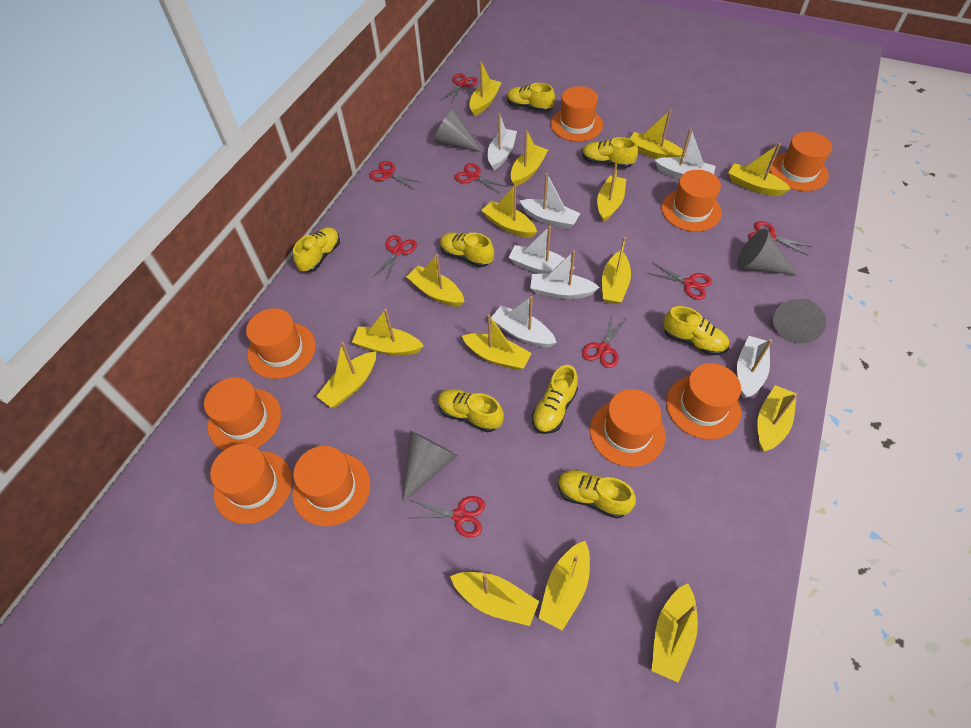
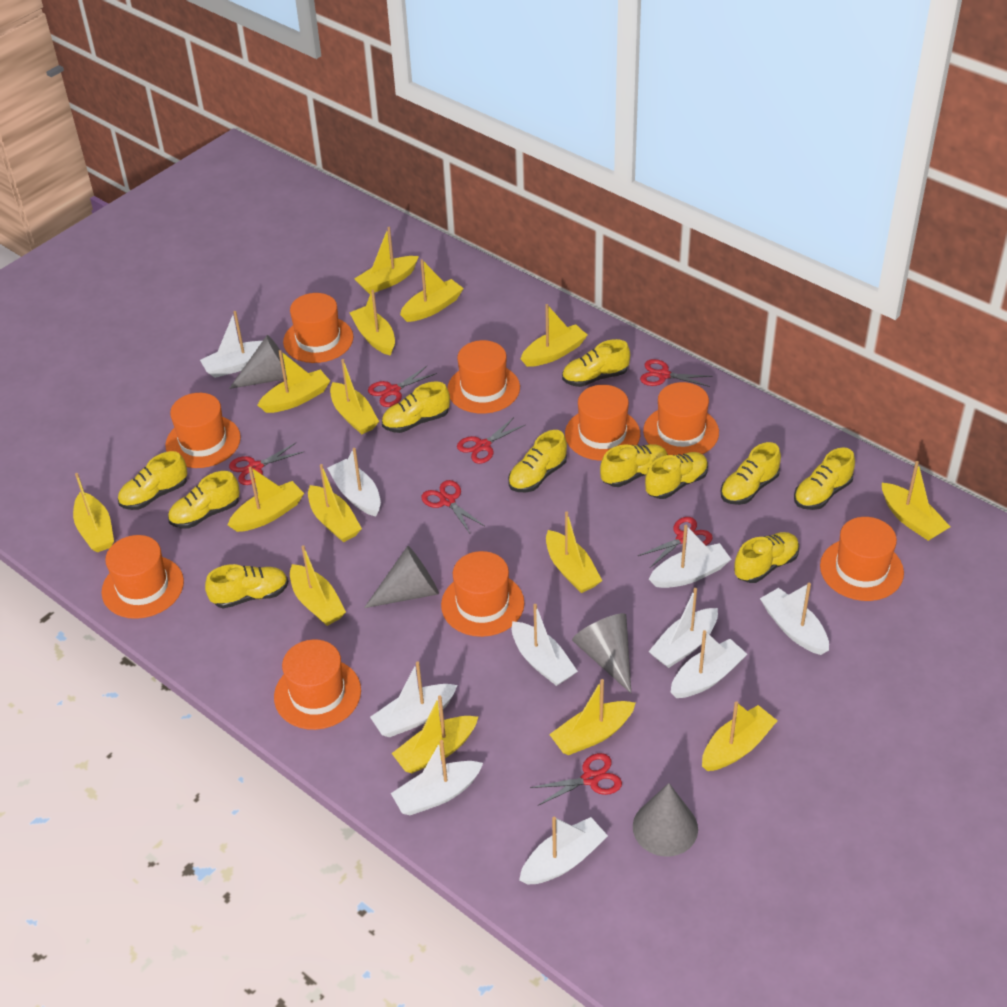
red scissors: [369,161,422,189] [373,235,417,281] [409,496,485,538] [441,74,478,103] [454,163,508,194] [582,315,627,368] [647,263,712,300] [749,221,813,255] = 8 -> [229,442,303,485] [368,365,437,407] [421,480,485,533] [457,417,525,464] [530,753,622,806] [638,517,713,568] [640,359,713,387] = 7
white boat: [488,113,517,171] [491,296,557,347] [509,226,575,274] [520,173,580,229] [530,250,600,299] [655,128,716,179] [737,336,773,399] = 7 -> [200,311,262,378] [327,448,381,516] [370,662,457,737] [391,740,483,815] [512,604,578,686] [519,817,608,885] [648,588,718,668] [649,525,731,588] [670,630,747,698] [760,583,829,655] = 10
yellow shoe: [293,227,340,272] [438,389,504,432] [440,232,494,267] [507,83,555,112] [532,365,578,434] [558,470,636,519] [582,137,638,168] [663,306,729,355] = 8 -> [118,451,187,510] [168,471,240,529] [205,564,288,609] [382,382,450,433] [508,430,567,492] [562,339,630,387] [600,444,668,487] [645,452,708,499] [721,442,781,505] [734,532,799,583] [794,447,855,510] = 11

